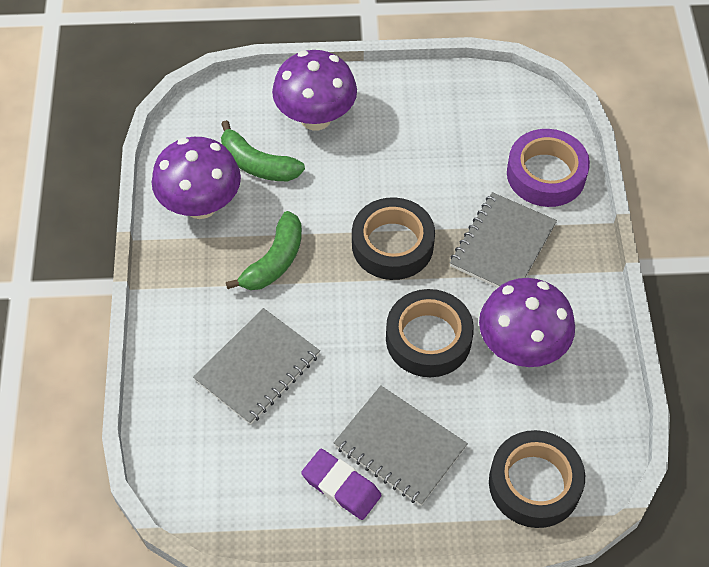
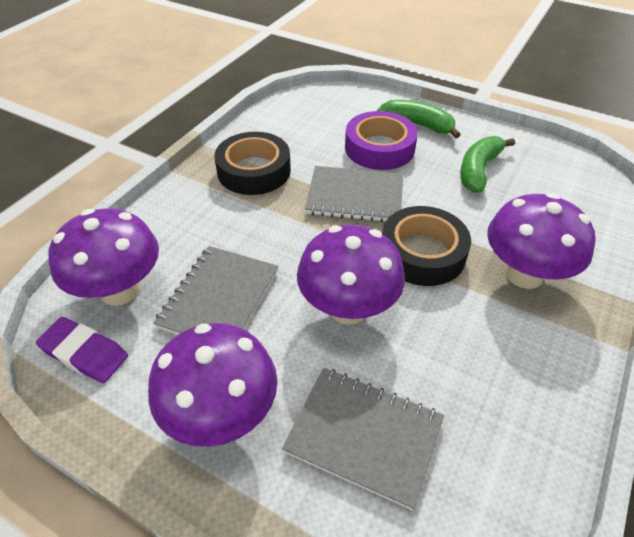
black tape: [352,197,435,280] [386,289,474,377] [489,430,585,528] = 3 -> [214,132,291,195] [382,206,471,286] = 2
purple mushroom: [152,137,241,219] [272,50,357,130] [479,278,575,367] = 3 -> [49,208,159,306] [148,323,277,447] [297,225,405,324] [487,193,596,289] = 4

